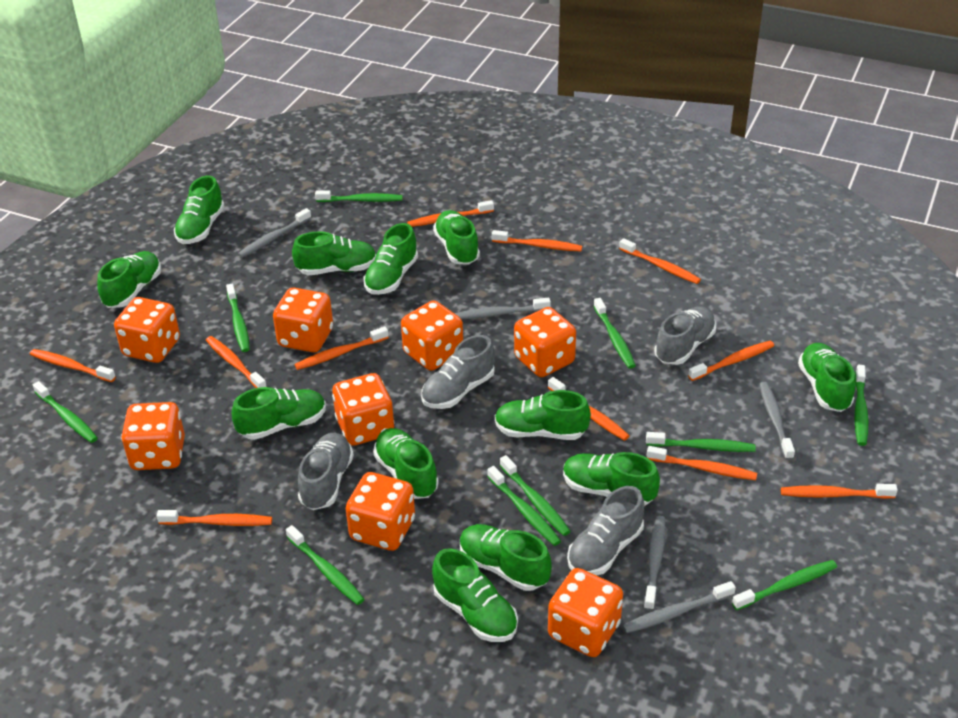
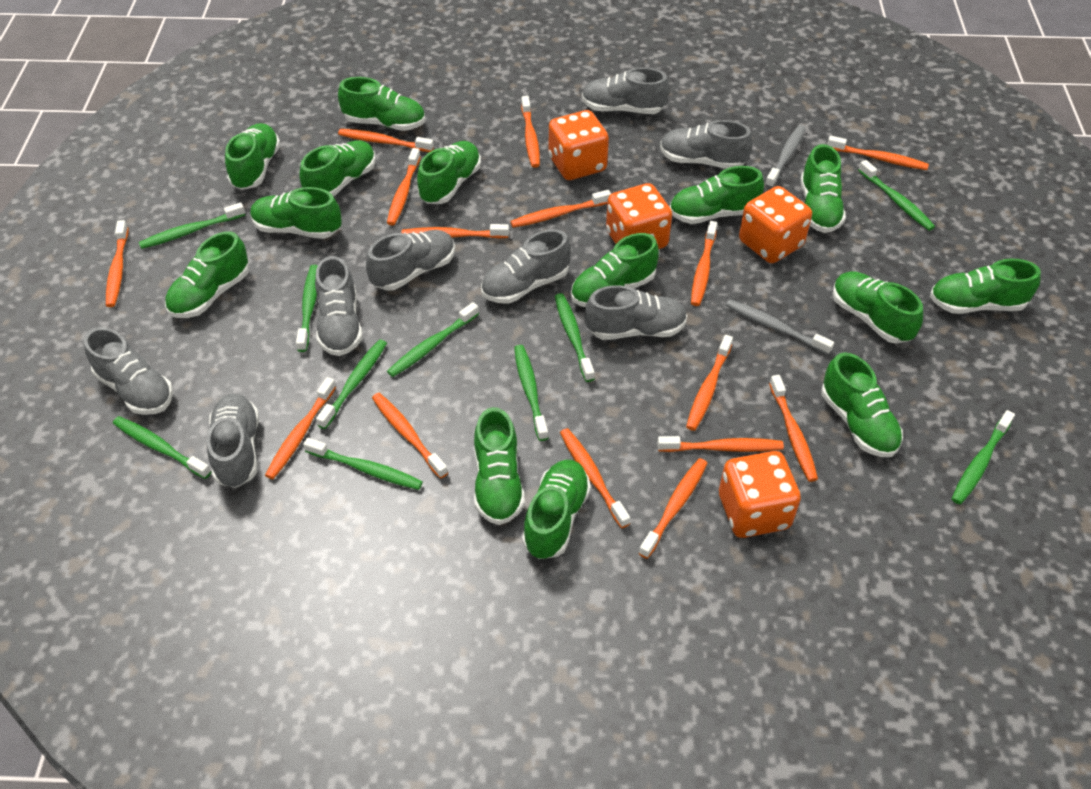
green shoe: [97,251,161,308] [174,176,224,244] [232,387,326,440] [292,231,376,275] [364,223,418,295] [373,428,439,499] [432,548,518,642] [433,210,480,265] [460,524,552,591] [495,390,591,440] [563,452,660,506] [798,343,856,412] = 12 -> [165,231,249,318] [225,123,281,190] [250,187,342,239] [299,140,376,196] [338,77,425,131] [417,141,481,204] [474,407,525,525] [522,460,591,559] [571,233,659,307] [670,166,764,224] [801,144,846,233] [821,352,903,457] [833,272,923,344] [930,259,1041,314] = 14
grey shoe: [298,433,354,510] [421,335,495,409] [567,486,644,576] [654,307,716,365] = 4 -> [84,327,173,415] [207,394,259,488] [315,256,362,356] [366,230,455,290] [481,229,571,304] [582,67,669,114] [585,285,687,340] [660,120,753,169] = 8
grey toothbrush: [238,208,311,258] [454,298,551,319] [622,581,736,633] [644,516,666,611] [759,382,795,460] = 5 -> [725,299,834,355] [765,125,805,188] = 2
orange dice: [114,297,180,363] [121,402,185,470] [273,288,333,352] [332,373,395,446] [346,472,415,551] [401,300,463,371] [514,307,576,377] [548,568,623,657] = 8 -> [549,110,609,180] [606,183,672,249] [719,451,801,538] [739,186,812,263] = 4
orange toothbrush: [30,349,116,382] [156,510,272,526] [206,336,267,388] [294,326,389,370] [407,200,494,227] [492,230,582,251] [548,377,629,441] [619,238,701,284] [647,446,757,480] [688,341,774,381] [781,484,898,499] = 11 -> [106,220,128,307] [265,377,336,479] [338,129,434,152] [372,393,448,479] [387,148,421,225] [401,224,509,238] [510,190,611,228] [521,96,540,168] [560,428,630,528] [639,458,708,559] [657,436,784,452] [686,335,733,431] [691,221,717,306] [769,375,818,482] [827,136,929,170] = 15

